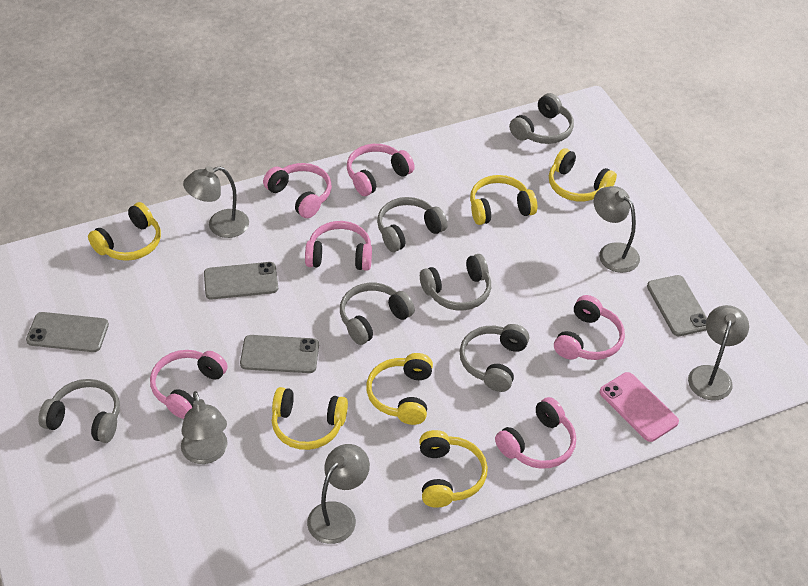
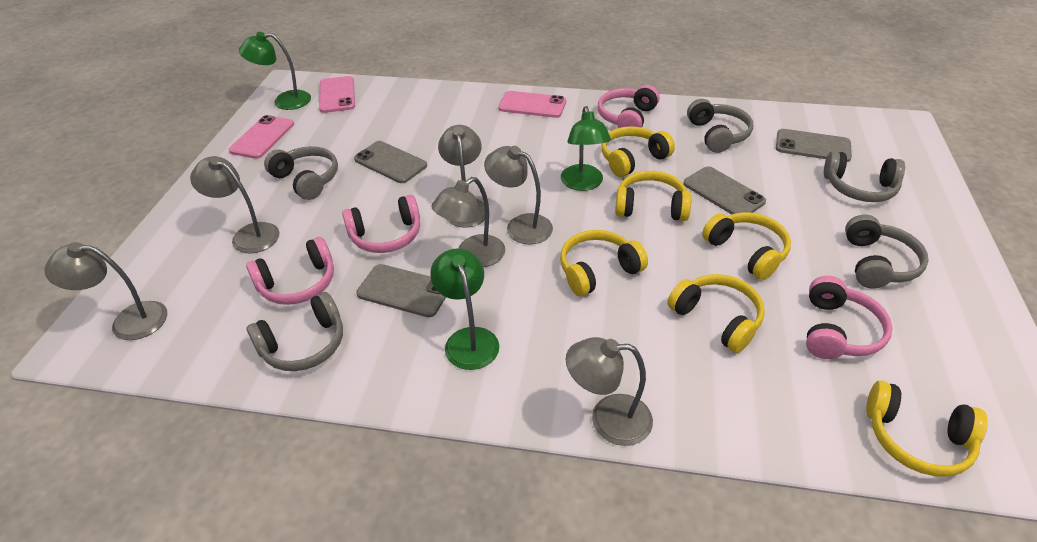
green lamp: none = 0 -> [239,32,311,110] [430,248,499,370] [561,106,611,191] = 3
grey headphones: [38,379,120,443] [340,283,415,345] [377,197,448,252] [420,254,491,311] [460,324,529,392] [509,93,574,144] = 6 -> [246,292,343,371] [264,146,338,200] [687,99,753,153] [824,151,905,202] [845,215,929,289] = 5
grey lamp: [181,391,228,464] [183,166,249,238] [307,444,370,544] [593,186,640,273] [688,305,749,401] = 5 -> [44,242,167,340] [190,156,279,253] [431,177,505,267] [438,125,485,227] [484,146,553,245] [566,337,653,446] = 6
pink headphones: [150,350,228,419] [263,163,332,218] [305,221,372,271] [347,144,415,196] [495,397,576,469] [554,295,625,360] = 6 -> [246,237,334,305] [342,195,420,253] [598,85,660,128] [806,276,893,359] = 4
pink phone: [600,372,679,442] = 1 -> [229,115,294,159] [319,76,355,113] [498,91,566,118] = 3

